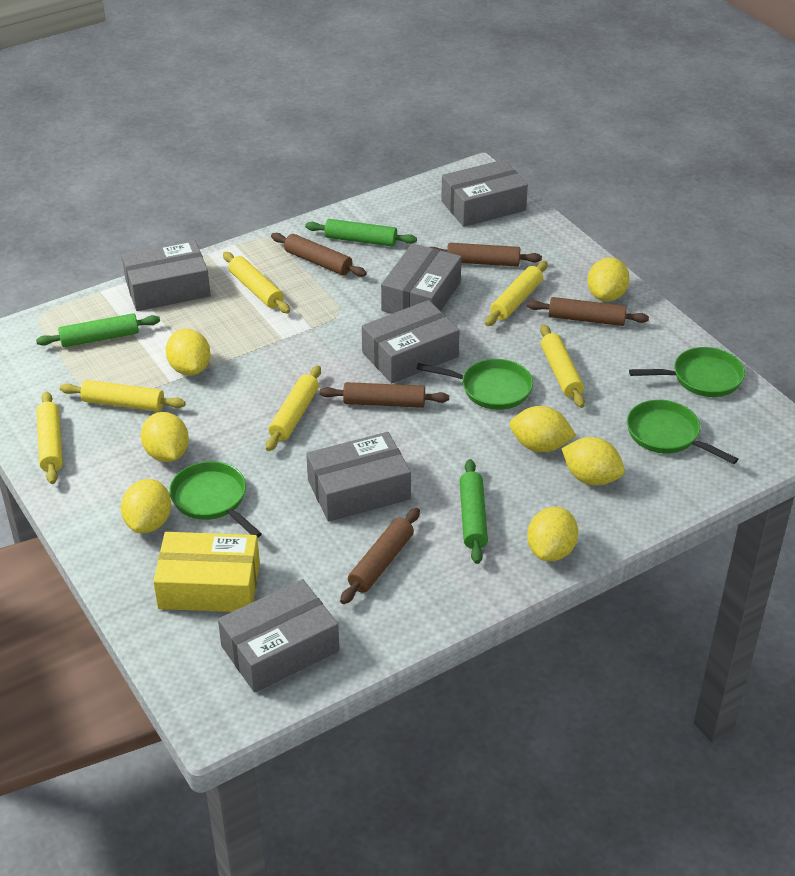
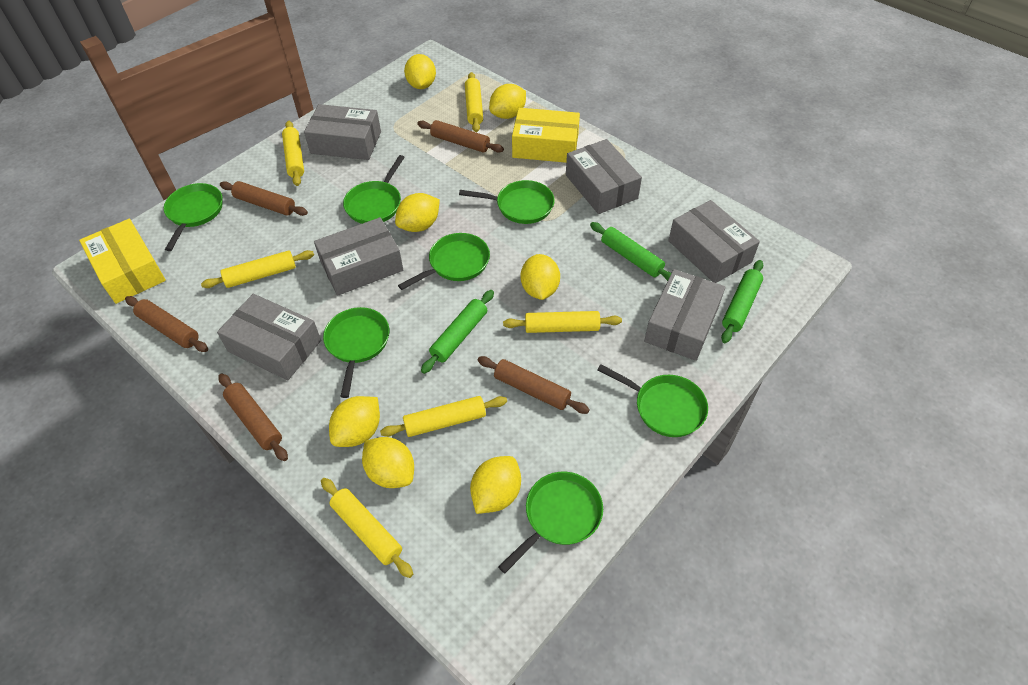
green pan: [169,461,262,538] [416,359,533,410] [627,400,738,464] [629,347,745,397] = 4 -> [164,183,223,251] [323,307,389,398] [343,155,405,224] [398,233,490,290] [459,180,554,224] [498,472,603,574] [597,364,708,437] = 7
yellow box: [153,532,260,612] = 1 -> [79,219,166,304] [512,108,580,163] = 2

